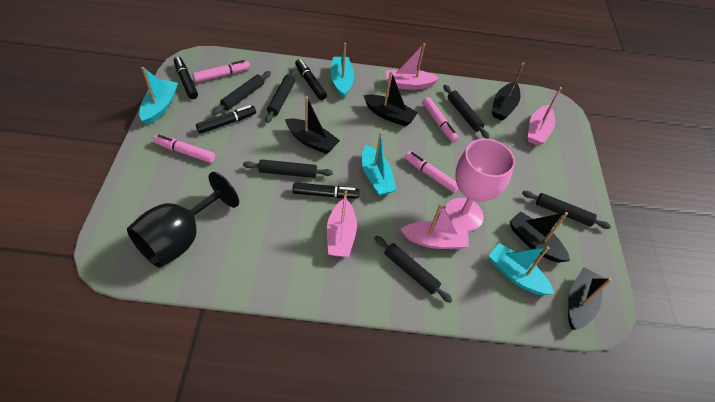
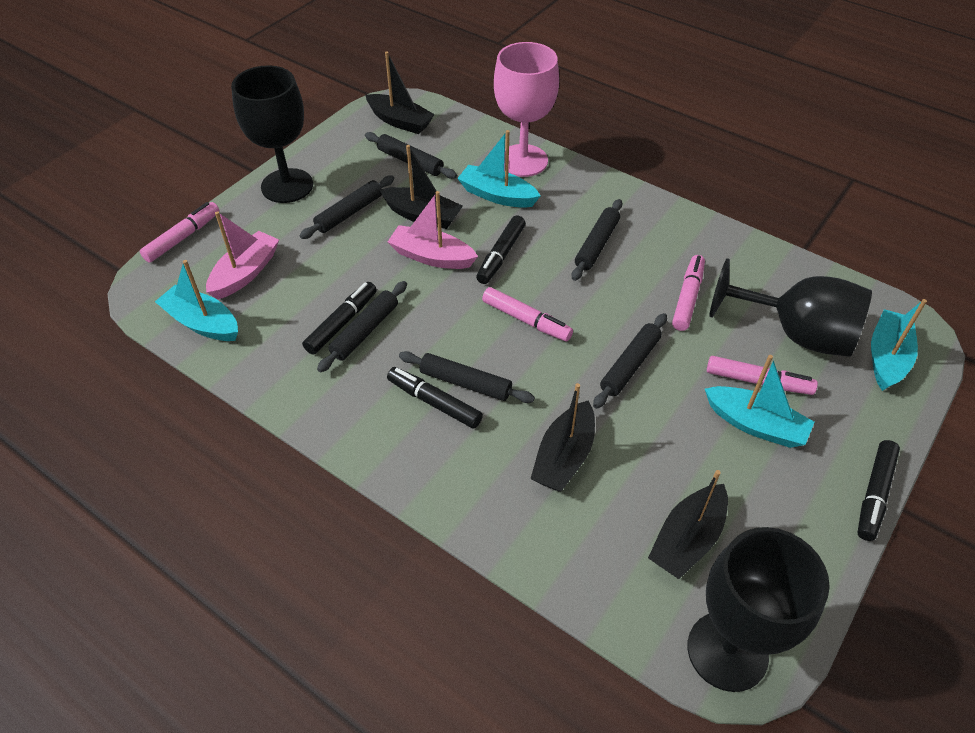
black boat: [285,96,340,154] [363,71,418,126] [492,63,524,120] [509,211,570,263] [568,267,612,330] = 5 -> [365,52,435,134] [380,145,463,229] [530,383,595,491] [648,470,728,579] = 4
black goblet: [127,172,239,268] = 1 -> [231,65,313,203] [688,527,830,692] [709,258,872,357] = 3
pink boat: [327,191,357,257] [386,43,439,90] [401,203,469,249] [528,87,562,146] = 4 -> [206,211,279,299] [388,191,478,269] = 2

